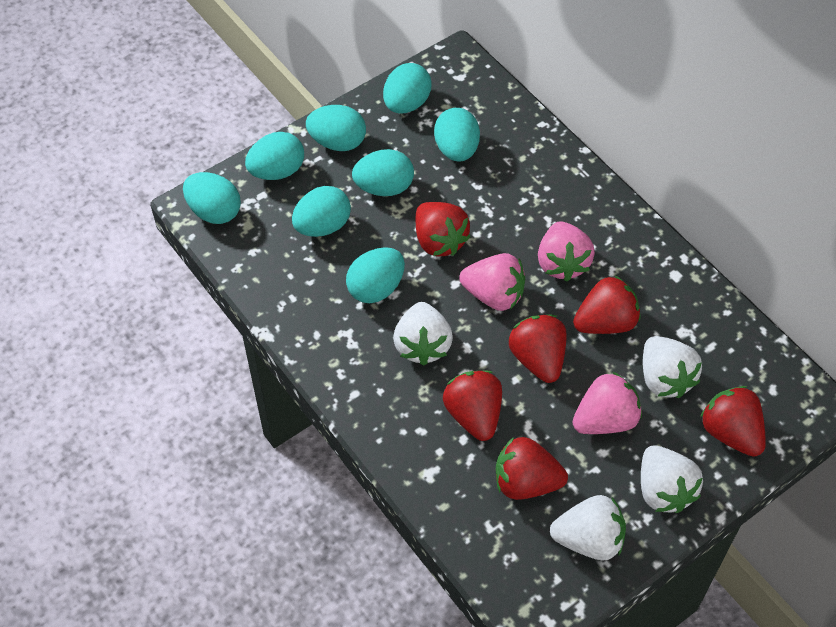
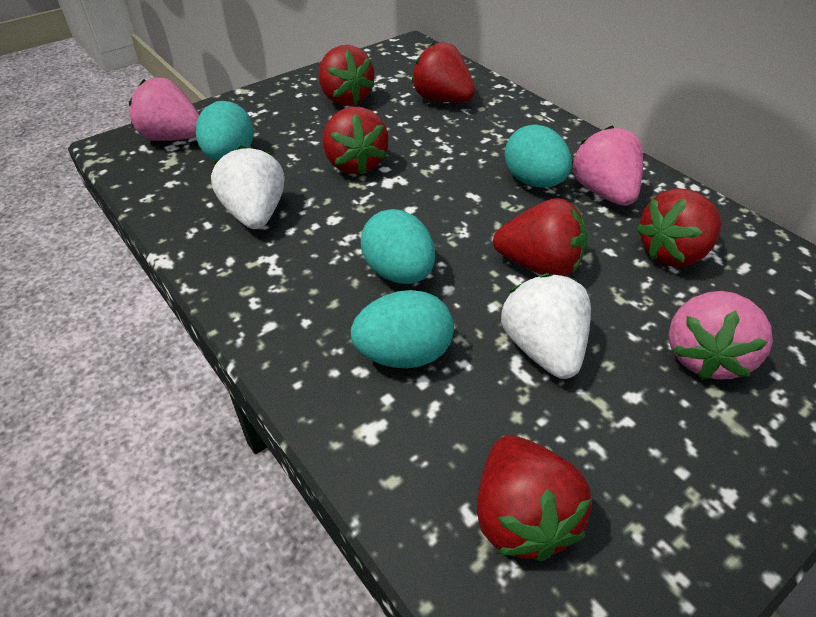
turquoise egg: [183,172,241,224] [245,132,304,180] [292,186,351,237] [306,105,366,151] [346,247,405,303] [352,149,414,196] [383,63,431,114] [434,108,480,162] = 8 -> [196,101,254,160] [351,290,454,368] [361,209,435,284] [504,124,572,188] = 4
white strawberry: [393,302,453,366] [550,495,626,560] [641,445,703,513] [643,336,702,398] = 4 -> [211,146,285,229] [501,273,591,379] = 2

